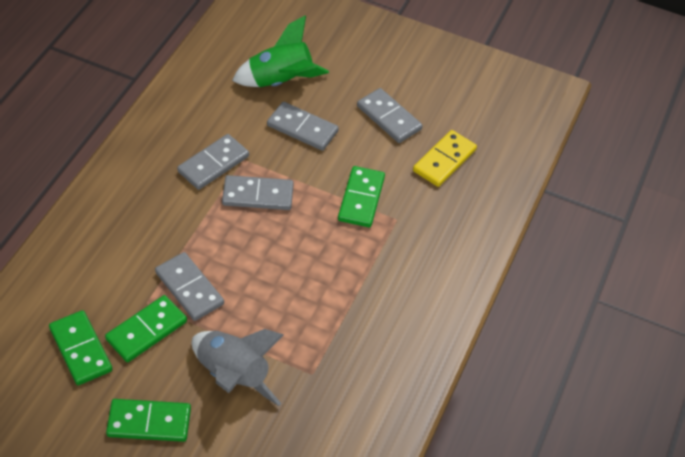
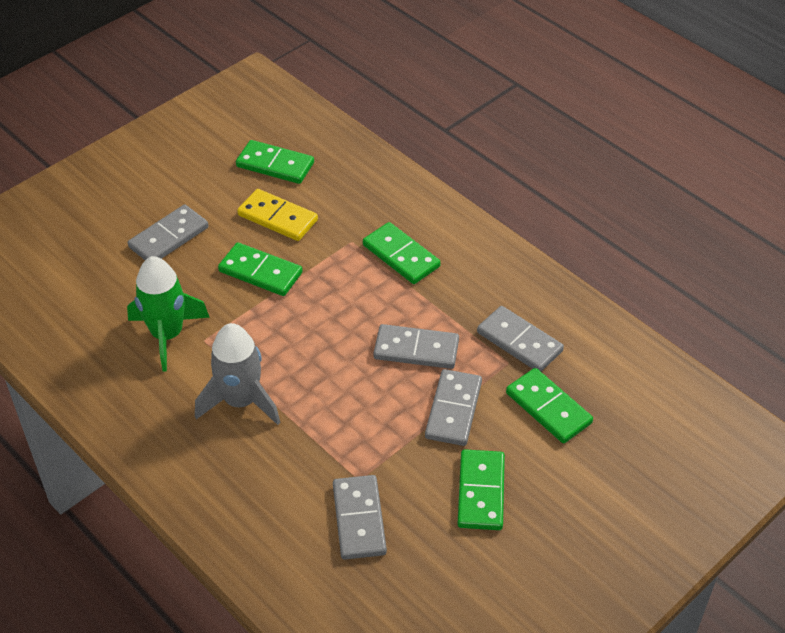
green domino: [49,310,112,385] [105,295,187,362] [106,399,191,442] [338,166,385,227] = 4 -> [218,242,302,296] [236,140,314,184] [363,222,441,284] [458,449,505,530] [506,368,593,443] = 5

